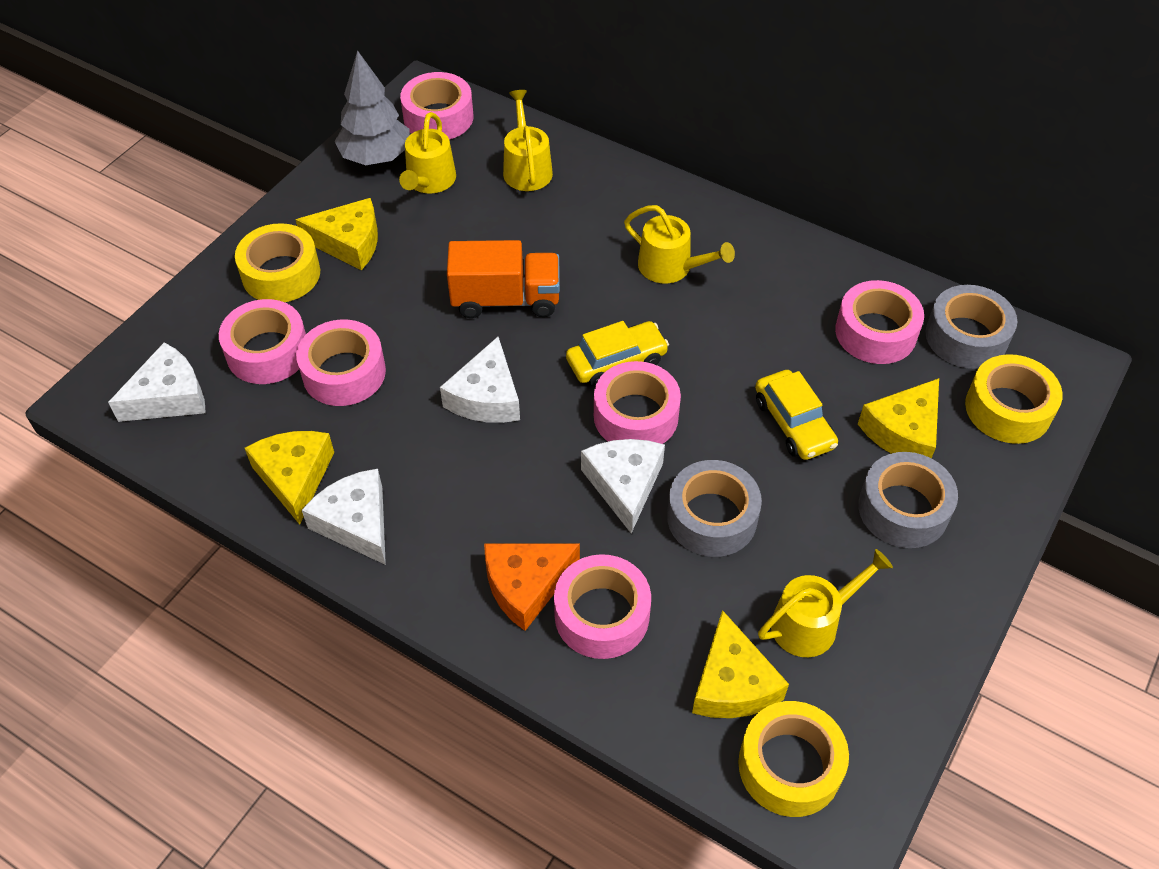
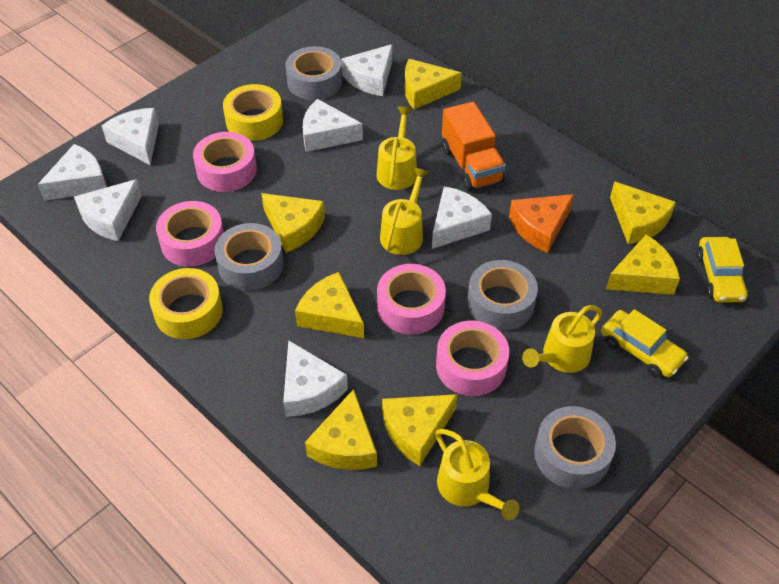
grey tape: [667,460,762,557] [858,452,958,548] [926,285,1017,369] = 3 -> [215,223,284,291] [285,46,342,100] [467,260,538,330] [534,406,616,489] = 4
grey tree: [334,50,409,165] = 1 -> none = 0
pink tape: [219,299,306,384] [296,319,386,406] [400,72,473,139] [554,554,651,659] [594,361,681,444] [835,280,924,364] = 6 -> [156,201,224,267] [193,132,257,192] [377,264,446,335] [436,320,509,396] = 4
white cheese: [108,342,206,422] [302,469,386,565] [440,337,520,423] [581,439,665,533] = 4 -> [38,144,107,201] [74,179,142,241] [101,108,159,165] [283,340,348,417] [303,99,363,152] [342,44,393,96] [432,186,492,249] = 7
yellow cheese: [245,431,334,525] [295,198,378,270] [692,610,789,718] [858,378,939,458] = 4 -> [261,193,325,253] [295,272,364,338] [305,389,377,470] [382,394,457,466] [405,59,462,110] [606,235,680,295] [610,181,676,244] = 7
yellow tape: [235,223,320,302] [738,701,849,817] [965,354,1063,444] = 3 -> [149,268,223,339] [223,84,283,141] = 2

